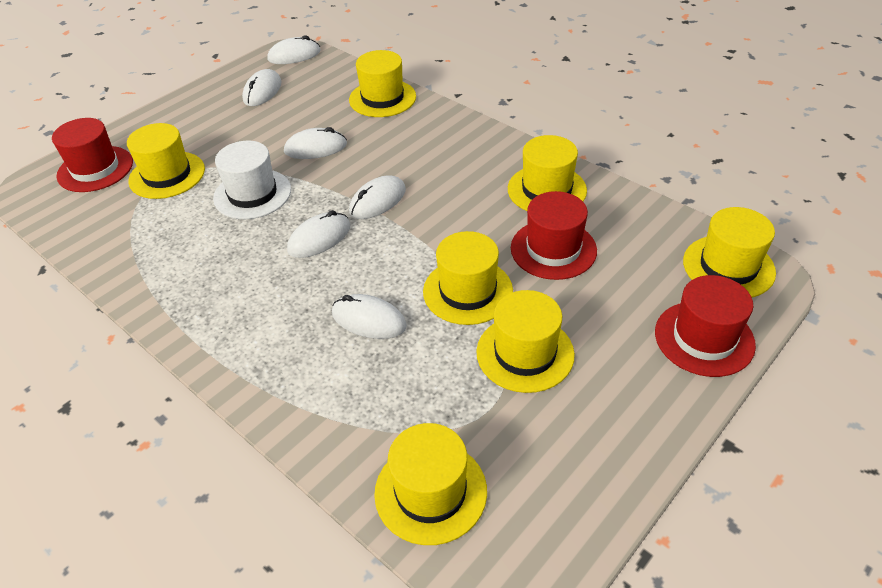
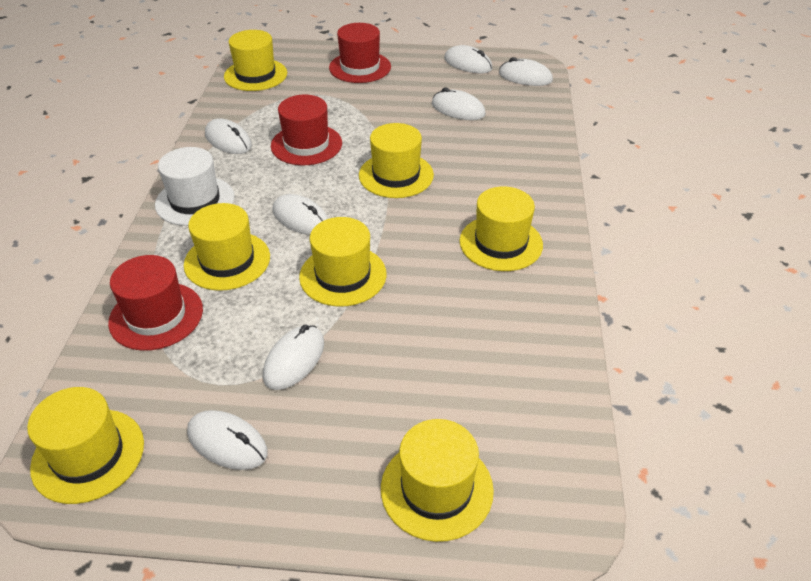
white mouse: [242,69,282,106] [267,35,320,64] [284,127,347,159] [287,210,350,258] [332,294,407,339] [349,175,406,219] = 6 -> [187,410,268,470] [205,118,252,154] [263,325,324,390] [272,194,328,235] [432,88,486,120] [444,45,493,73] [499,57,553,86] = 7

